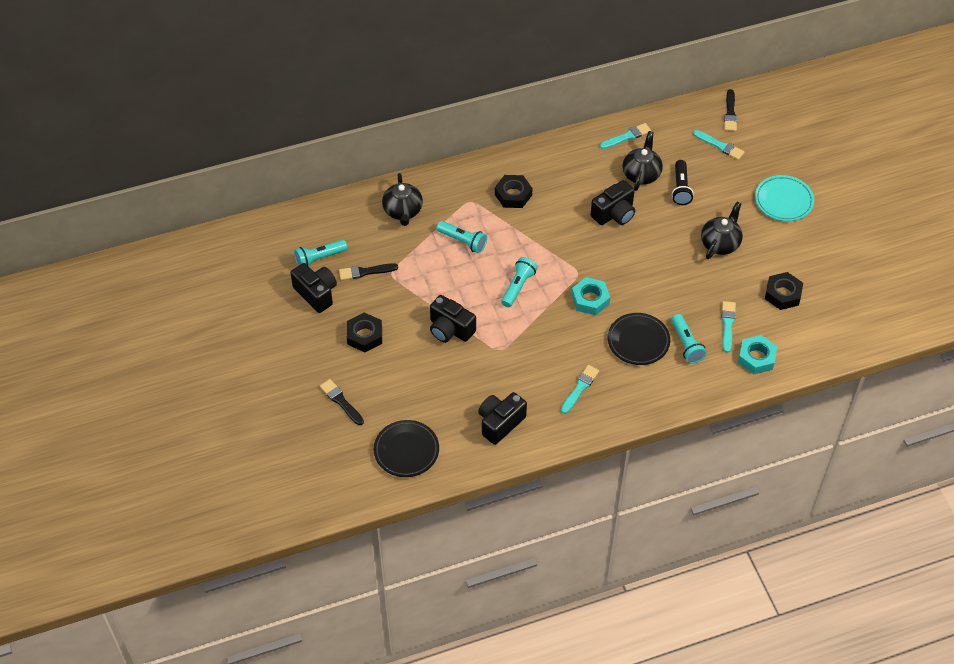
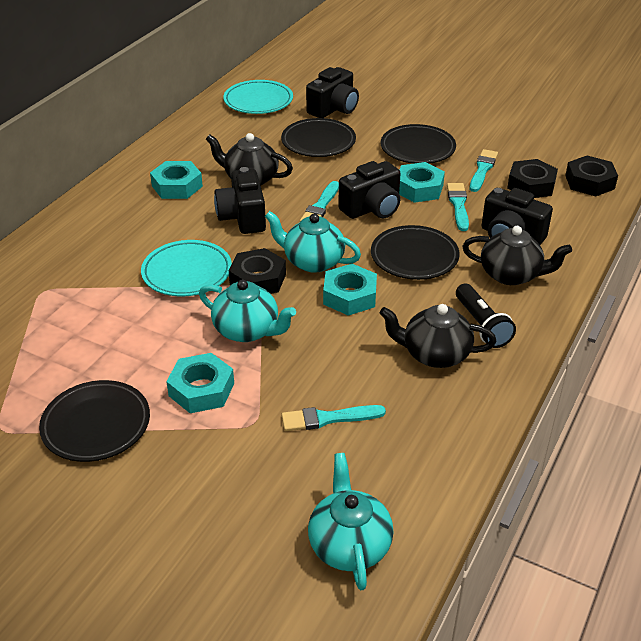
black brush: [320,379,364,425] [339,263,398,280] [724,89,737,131] = 3 -> none = 0
black plate: [374,420,439,477] [608,313,670,365] = 2 -> [39,380,150,462] [281,118,356,157] [371,225,460,280] [381,124,456,164] = 4
turquoise flashlight: [294,240,347,266] [436,221,487,253] [501,257,538,307] [671,314,707,364] = 4 -> none = 0
turquoise nut: [572,277,610,315] [738,335,778,374] = 2 -> [150,161,203,199] [166,353,234,413] [323,264,377,316] [399,162,445,203] = 4
turquoise plate: [755,175,814,221] = 1 -> [141,240,232,296] [223,80,293,114] = 2
turquoise teapot: none = 0 -> [199,280,296,342] [265,211,361,273] [308,453,393,590] = 3

